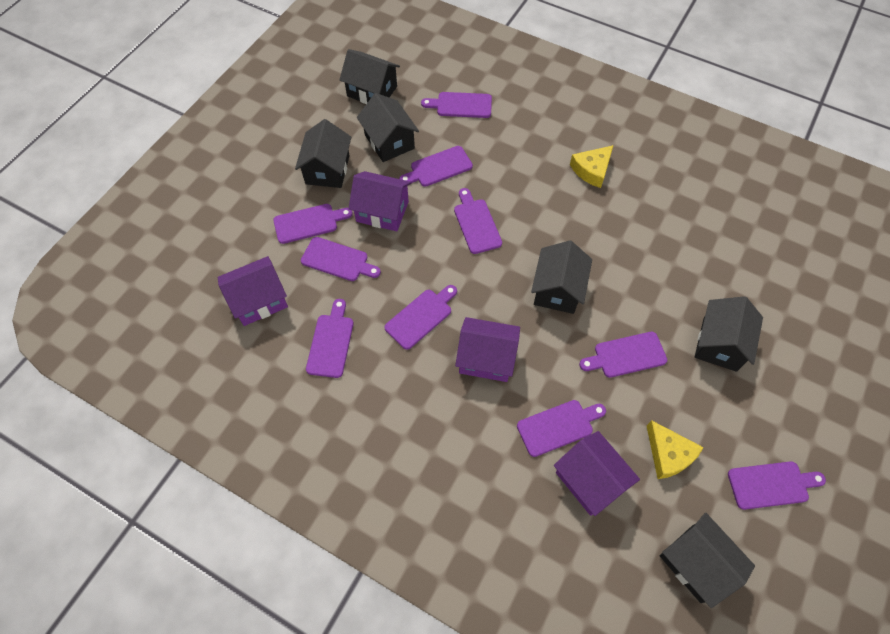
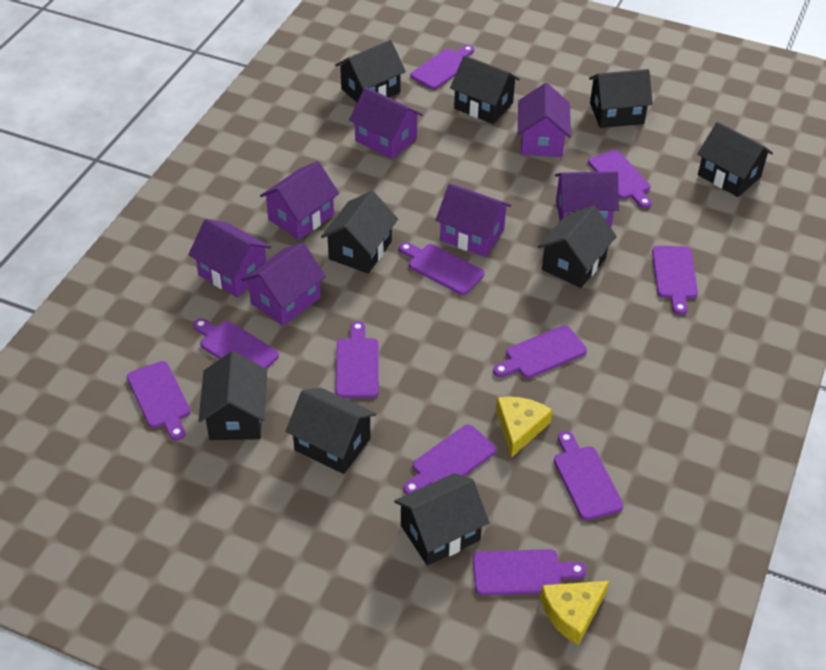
black house: [295,119,351,188] [339,49,400,104] [357,93,419,162] [531,240,592,314] [660,513,755,608] [695,296,763,372] = 6 -> [198,351,267,440] [286,388,377,474] [321,191,398,273] [335,40,406,102] [394,473,489,566] [450,55,520,124] [538,205,617,288] [589,69,653,128] [697,122,773,197] = 9
purple cutting board: [273,204,353,244] [301,237,381,281] [306,299,354,378] [385,285,457,350] [399,146,473,187] [421,92,492,118] [454,188,502,254] [517,400,606,457] [579,332,667,378] [728,461,826,510] = 10 -> [127,361,190,441] [193,318,279,369] [336,321,379,398] [399,242,484,295] [403,424,496,495] [410,45,474,89] [473,549,586,595] [493,325,587,378] [554,431,623,521] [588,150,652,208] [652,246,698,315] = 11
purple house: [218,256,288,326] [348,171,411,231] [455,317,520,382] [554,431,640,516] = 4 -> [188,219,271,298] [241,243,326,326] [260,161,339,240] [349,87,423,159] [435,184,511,257] [518,83,571,157] [555,171,619,227] = 7

